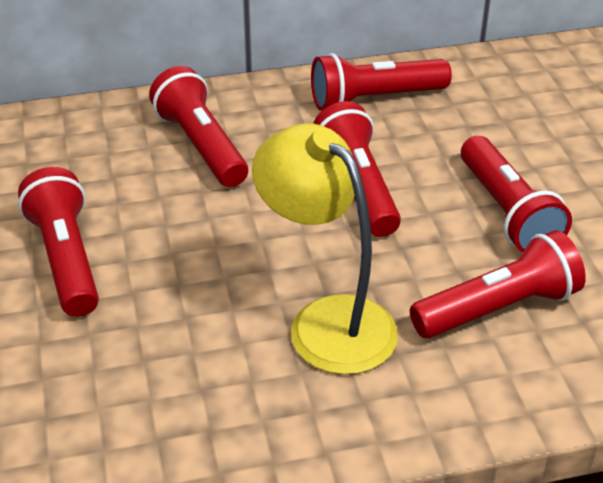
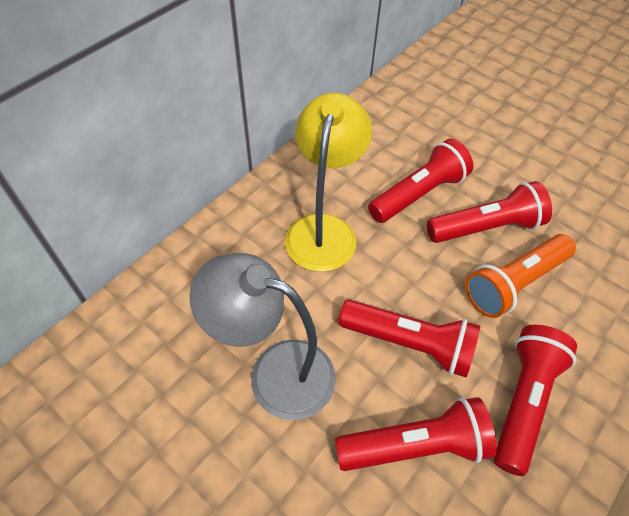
grey lamp: none = 0 -> [189,253,336,420] = 1
orange flashlight: none = 0 -> [465,234,576,318] = 1
red flashlight: [18,167,99,317] [149,66,248,187] [311,53,452,111] [313,101,401,237] [410,230,586,338] [461,136,572,253] = 6 -> [335,397,497,471] [339,300,480,377] [368,139,473,223] [427,181,552,243] [493,325,577,476] = 5

